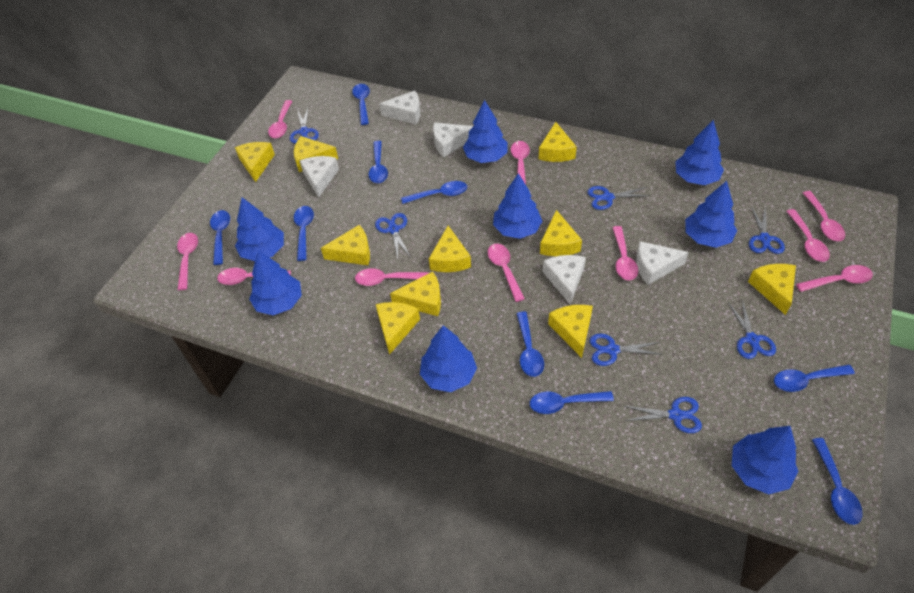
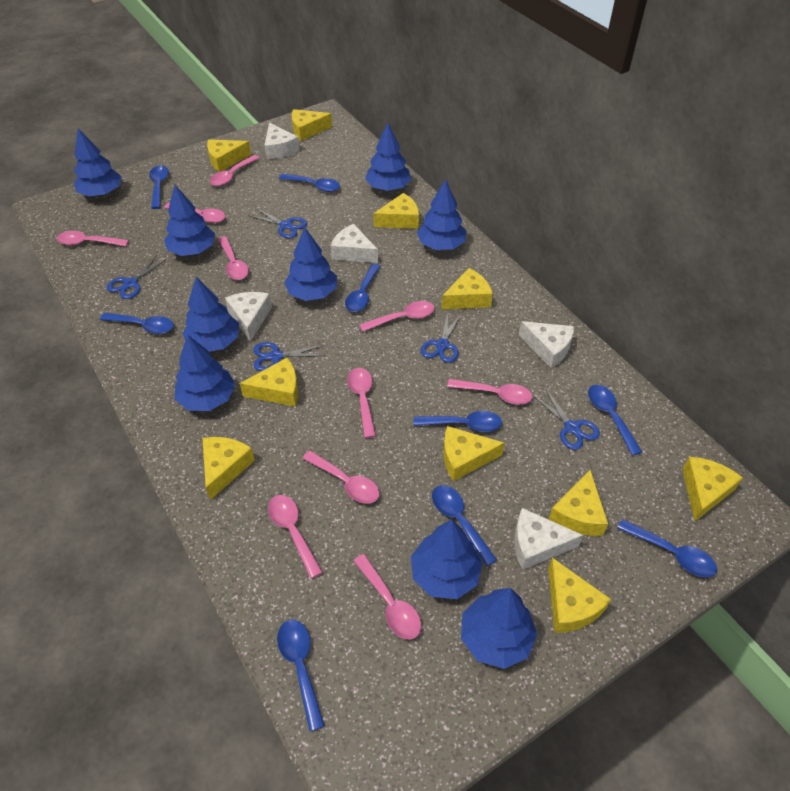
blue scissors: [290,108,319,144] [375,213,410,259] [587,186,650,210] [590,334,663,366] [625,397,702,433] [728,300,776,359] [749,206,785,254] = 7 -> [107,255,167,299] [248,208,307,238] [253,342,325,371] [421,312,462,363] [533,388,600,450] = 5
blue tree: [235,197,284,261] [249,250,302,315] [420,325,477,392] [463,100,508,163] [493,173,542,239] [675,120,724,185] [685,181,737,248] [732,426,798,494] = 8 -> [74,128,122,196] [164,185,215,256] [175,334,235,411] [182,277,239,352] [284,227,337,301] [365,123,411,191] [411,519,482,599] [417,179,466,250] [461,588,537,669] = 9

